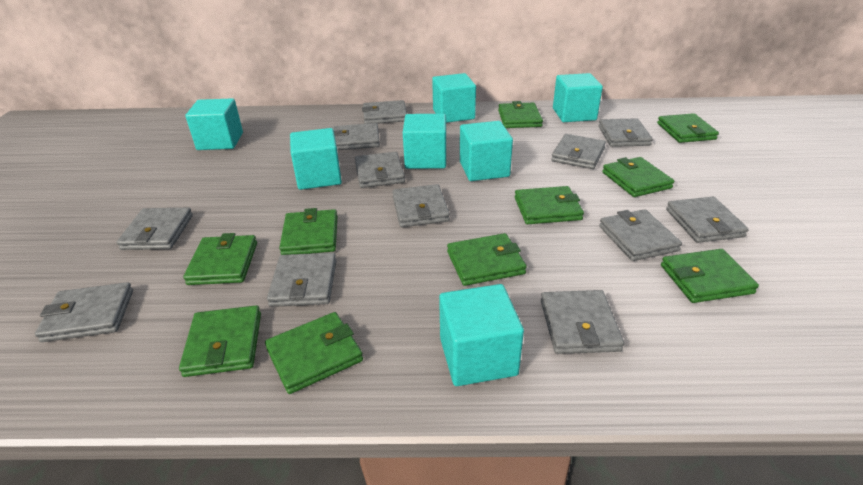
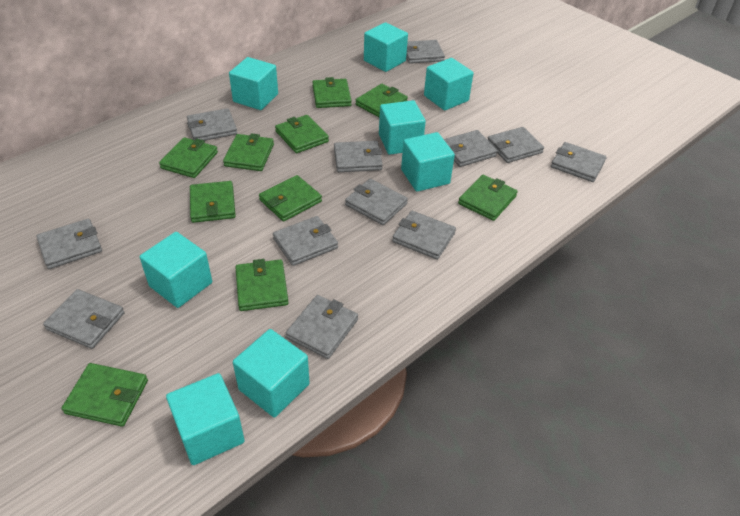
turquoise cube: [185,98,243,150] [290,128,342,190] [403,114,446,169] [432,73,476,123] [439,284,524,386] [460,121,513,181] [553,73,603,122] = 7 -> [140,232,212,308] [166,373,245,465] [229,57,278,110] [233,329,310,418] [364,22,408,72] [379,100,426,155] [401,132,455,192] [424,58,473,111] = 8

